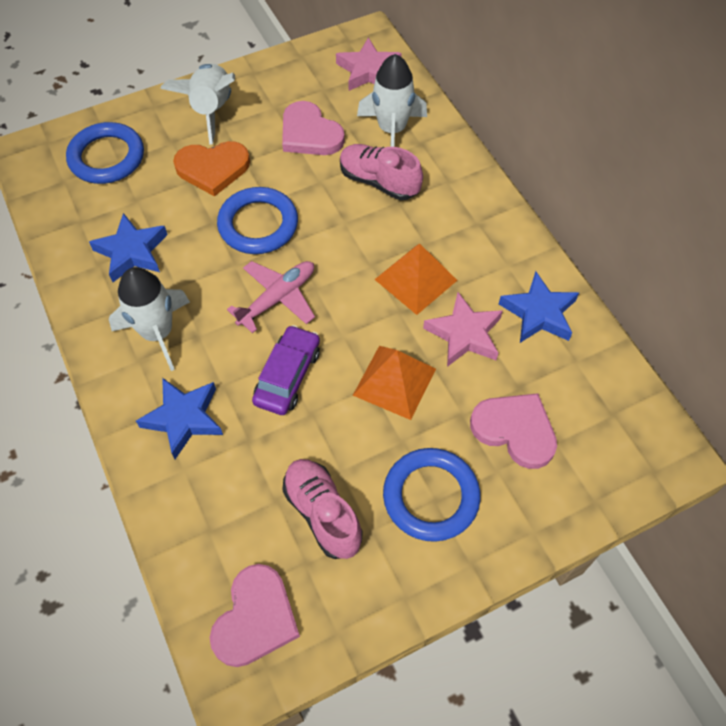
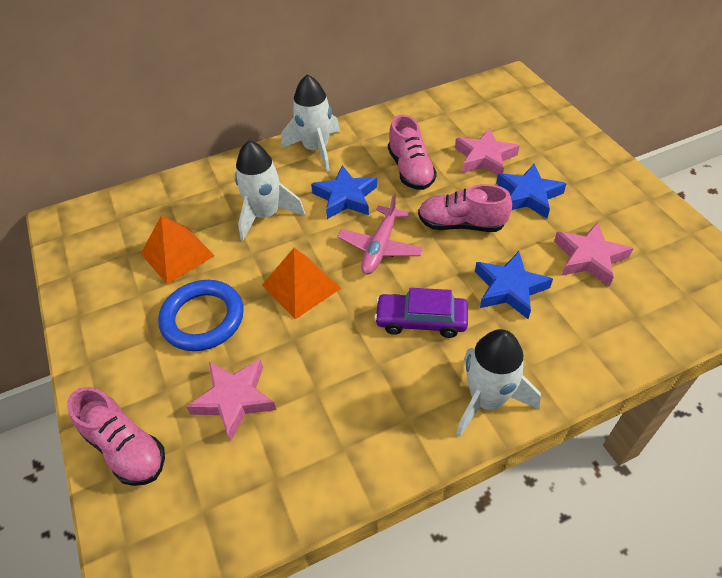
blue ring: [66,122,144,184] [217,187,298,254] [383,448,481,542] = 3 -> [158,280,244,351] = 1
orange heart: [173,141,250,197] = 1 -> none = 0
pink heart: [210,564,300,667] [282,101,345,155] [470,393,557,469] = 3 -> none = 0
pink shoe: [282,459,363,559] [340,144,423,200] = 2 -> [67,387,165,486] [388,115,437,190] [418,184,512,232] = 3
pink star: [336,37,402,91] [423,292,503,367] = 2 -> [187,359,276,441] [455,128,520,176] [554,222,633,287] = 3

